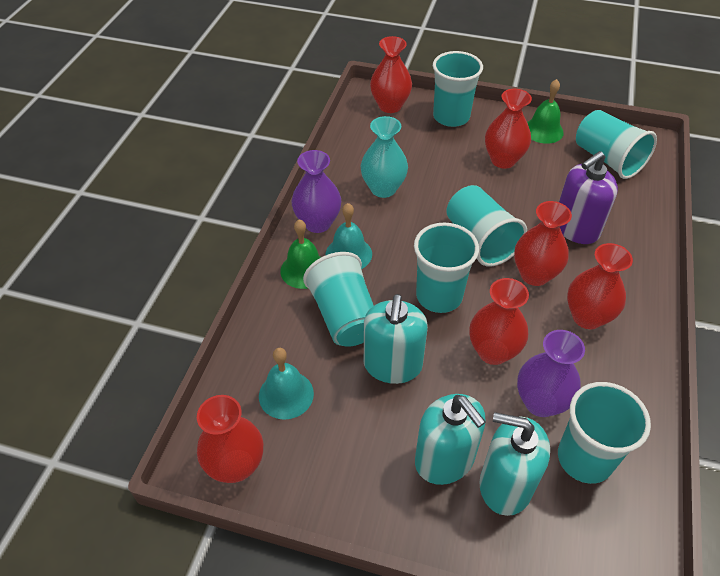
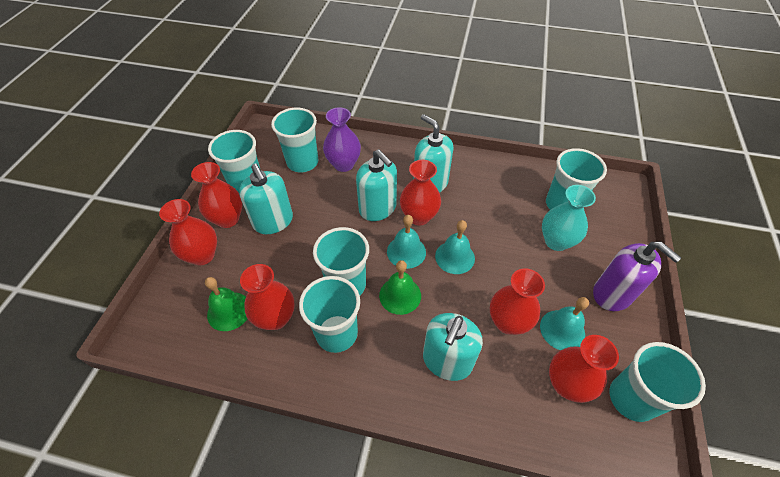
purple vase: [292,150,341,233] [517,330,585,417] = 2 -> [323,107,361,172] = 1
turquoise bell: [259,348,314,420] [326,203,372,269] = 2 -> [387,215,426,269] [435,220,475,274] [540,297,589,350] = 3
turquoise soap dispenser: [364,294,428,384] [415,394,486,485] [480,412,550,516] = 3 -> [239,163,293,234] [356,149,397,221] [413,114,453,193] [423,313,483,381] = 4

